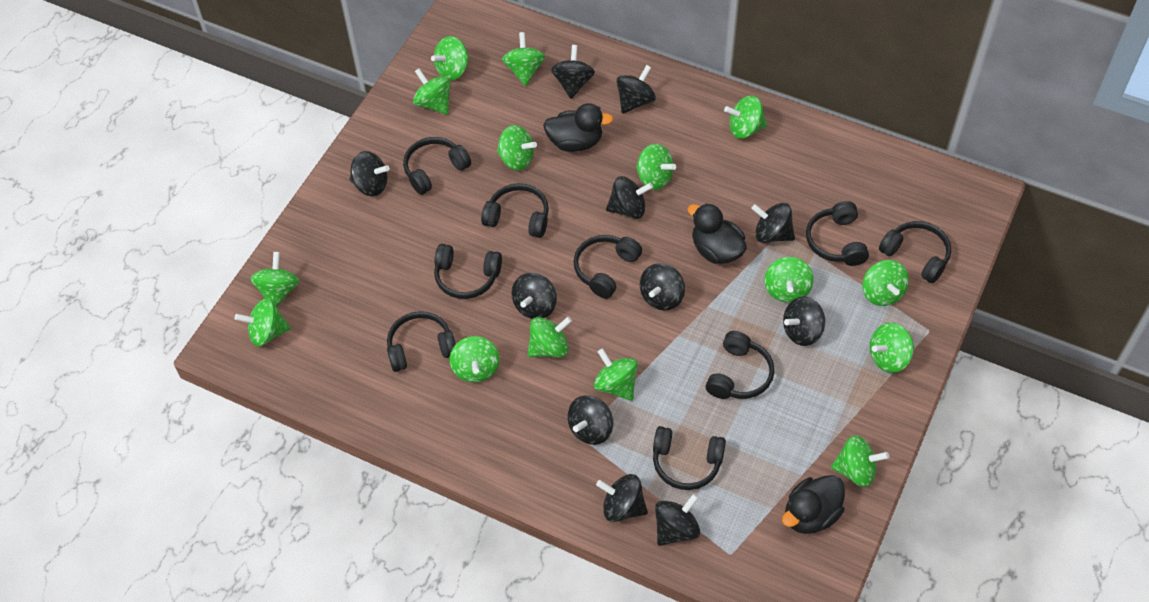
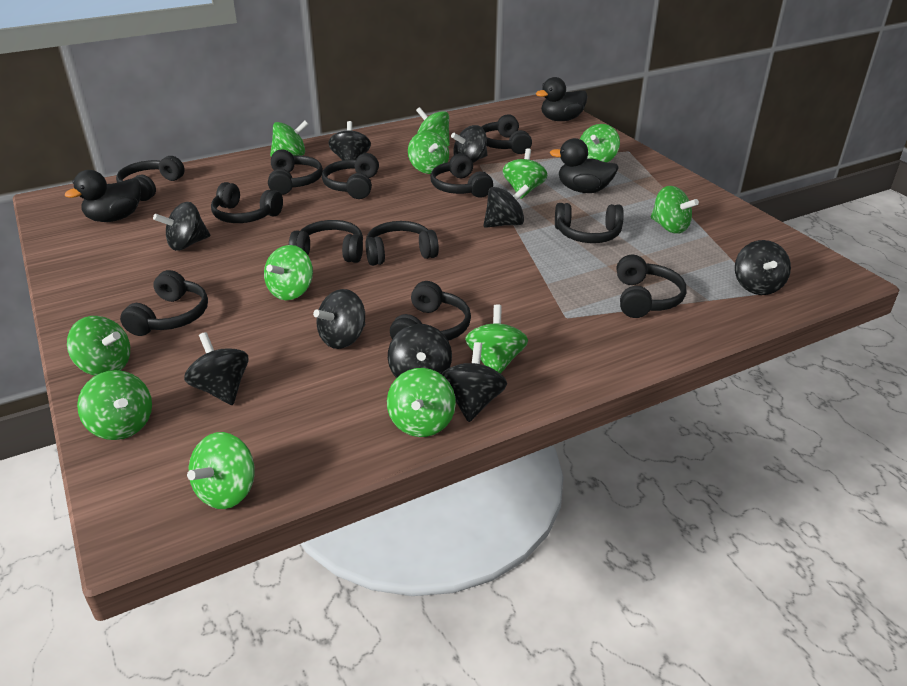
black headphones: [387,311,456,372] [403,137,471,195] [434,244,502,299] [481,183,549,238] [573,235,642,299] [653,426,726,490] [706,331,774,399] [806,201,869,266] [879,221,951,283] = 9 -> [116,156,185,201] [120,270,208,336] [211,182,283,223] [268,149,323,195] [289,220,363,263] [322,153,379,199] [365,221,439,266] [390,281,471,341] [430,153,493,198] [481,114,532,154] [555,203,624,243] [617,255,687,318] = 12
black spinning top: [349,151,390,196] [511,273,557,319] [551,45,595,99] [568,395,613,445] [596,474,648,522] [606,176,653,219] [616,65,656,114] [640,263,685,310] [655,494,700,546] [751,203,795,243] [783,296,825,346] = 11 -> [153,202,210,251] [184,332,249,405] [313,289,365,349] [328,121,371,160] [388,324,452,378] [441,342,507,422] [451,125,488,163] [483,184,529,228] [735,240,791,295] = 9
green spinning top: [235,298,291,347] [250,252,299,307] [413,68,451,115] [431,36,470,80] [450,336,500,383] [497,125,537,171] [502,32,545,86] [527,317,572,358] [594,348,638,401] [636,143,676,190] [724,95,767,139] [764,257,814,303] [831,435,889,487] [863,260,909,306] [870,323,914,373] = 15 -> [67,316,130,376] [77,370,152,440] [187,432,255,509] [264,245,313,300] [270,121,308,157] [387,368,456,437] [408,131,449,174] [416,107,450,146] [465,304,528,374] [503,148,547,199] [580,124,620,162] [651,186,699,234] = 12

